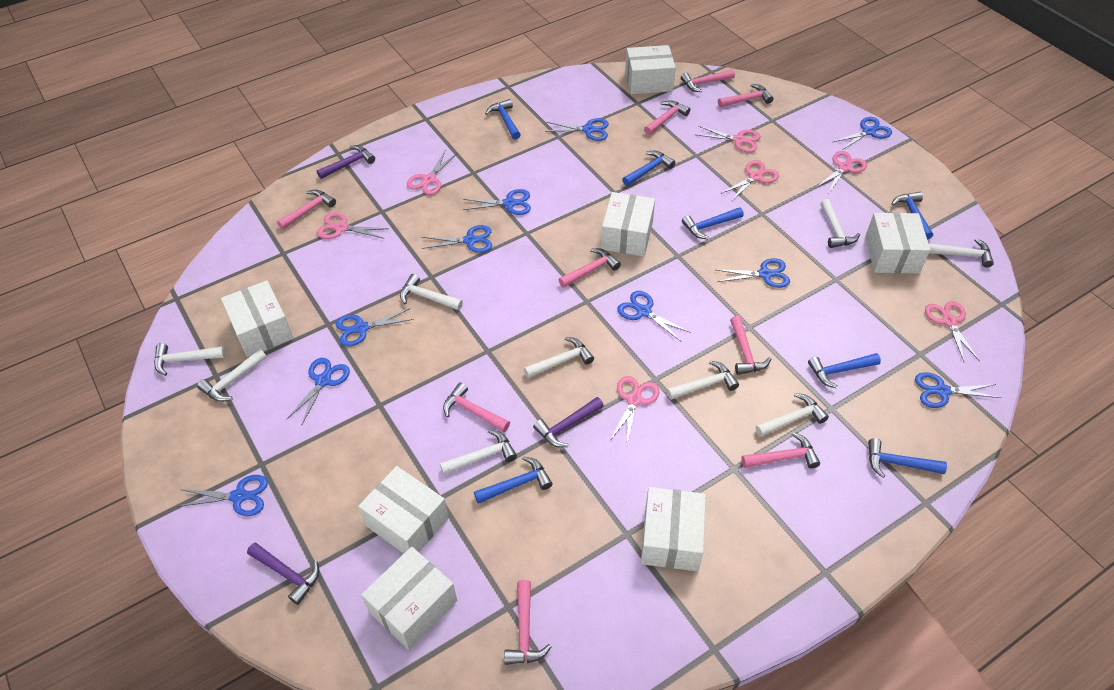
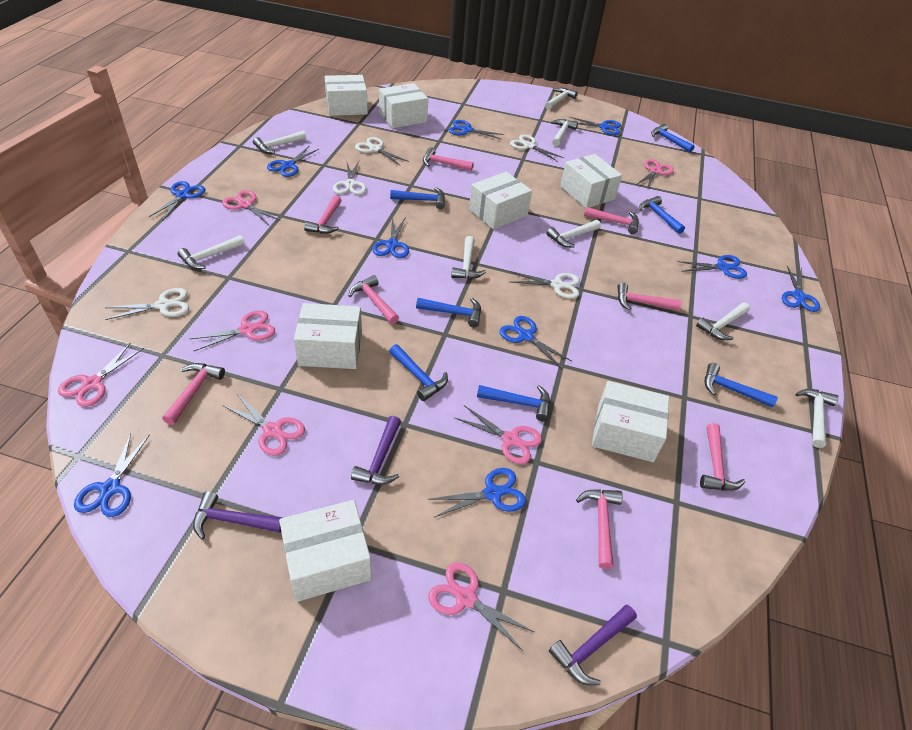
pink hammer: [277,190,336,230] [443,382,510,432] [504,580,551,665] [559,248,621,288] [644,100,691,135] [681,69,735,92] [718,84,774,107] [730,316,771,375] [742,432,820,469] = 9 -> [162,363,225,425] [304,195,341,234] [349,275,399,324] [423,147,474,171] [576,489,623,569] [584,207,639,234] [617,282,682,310] [700,423,745,491] = 8
white hammer: [154,343,225,376] [197,349,267,402] [400,274,463,310] [440,430,517,475] [524,337,594,378] [667,361,739,400] [756,393,829,437] [820,199,860,248] [928,238,994,268] = 9 -> [178,235,245,269] [253,131,306,153] [451,236,486,279] [545,88,578,110] [547,220,601,247] [551,119,578,147] [696,302,750,340] [796,389,839,448] = 8
white scissors: none = 0 -> [105,288,189,320] [333,161,367,195] [355,137,409,166] [510,134,564,162] [511,272,580,299] = 5

